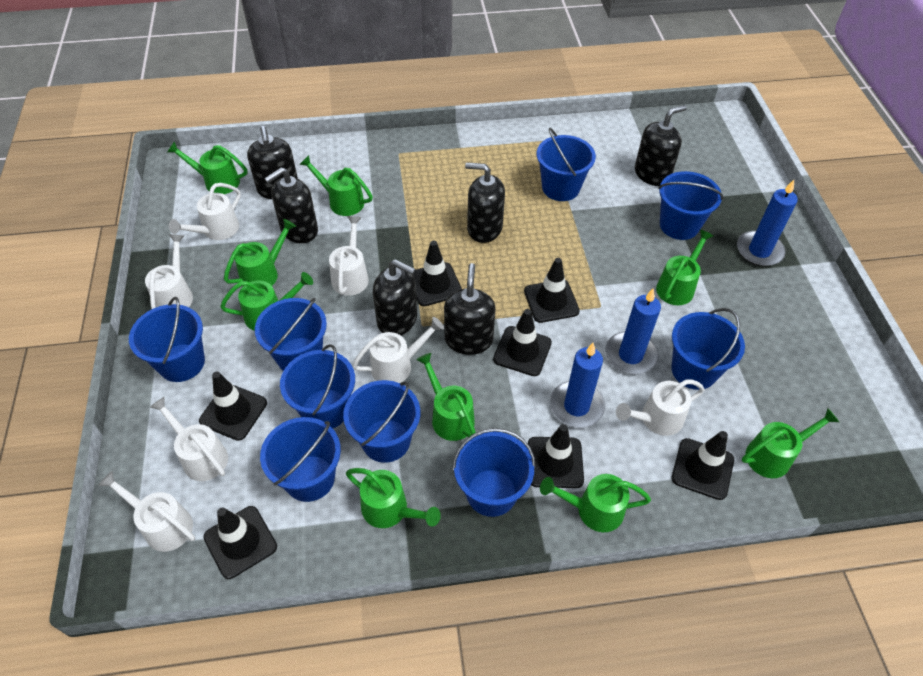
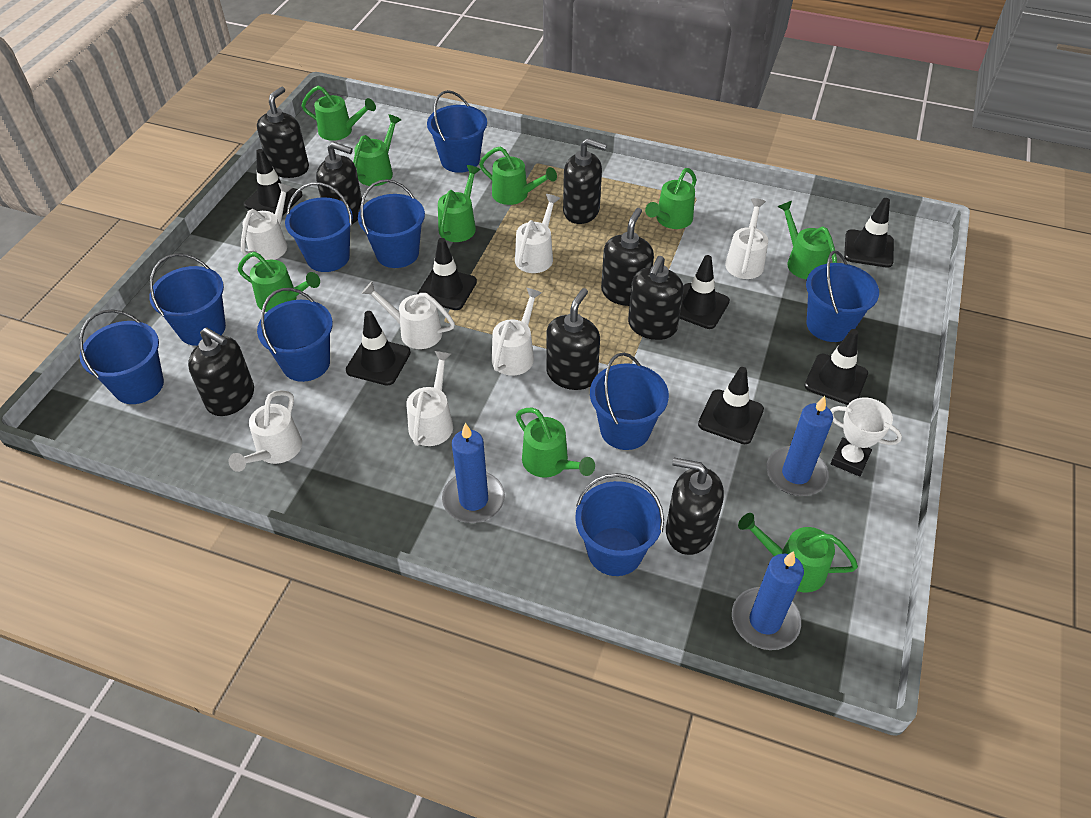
black soap dispenser: [247,126,298,199] [264,167,318,243] [373,259,417,335] [444,263,495,355] [465,162,505,243] [635,105,687,186] = 6 -> [188,327,254,416] [257,87,309,178] [316,142,362,224] [546,288,600,390] [563,138,607,224] [601,208,654,306] [628,256,684,340] [666,458,724,555] = 8
white trophy: none = 0 -> [831,397,902,477] = 1

